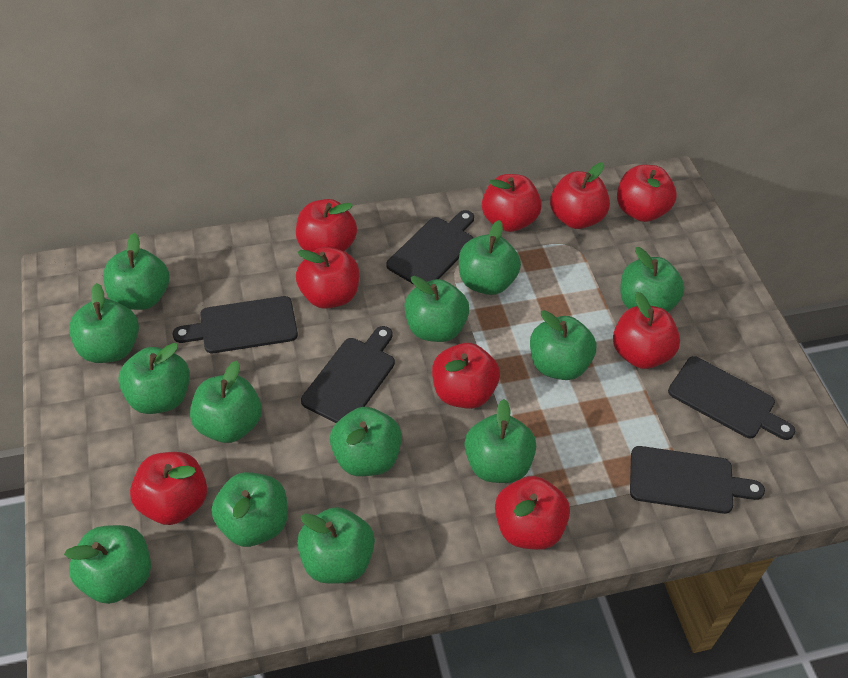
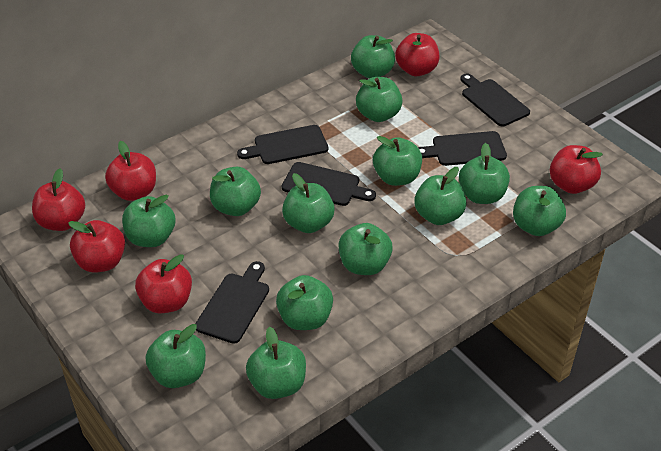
red apple: [130,452,207,525] [296,199,357,252] [296,247,359,309] [432,343,500,409] [482,174,542,232] [495,476,570,550] [550,163,610,229] [613,292,680,369] [617,165,676,222] = 9 -> [32,168,85,231] [68,220,125,273] [105,141,156,201] [135,254,192,313] [395,33,439,76] [550,145,603,194] = 6

